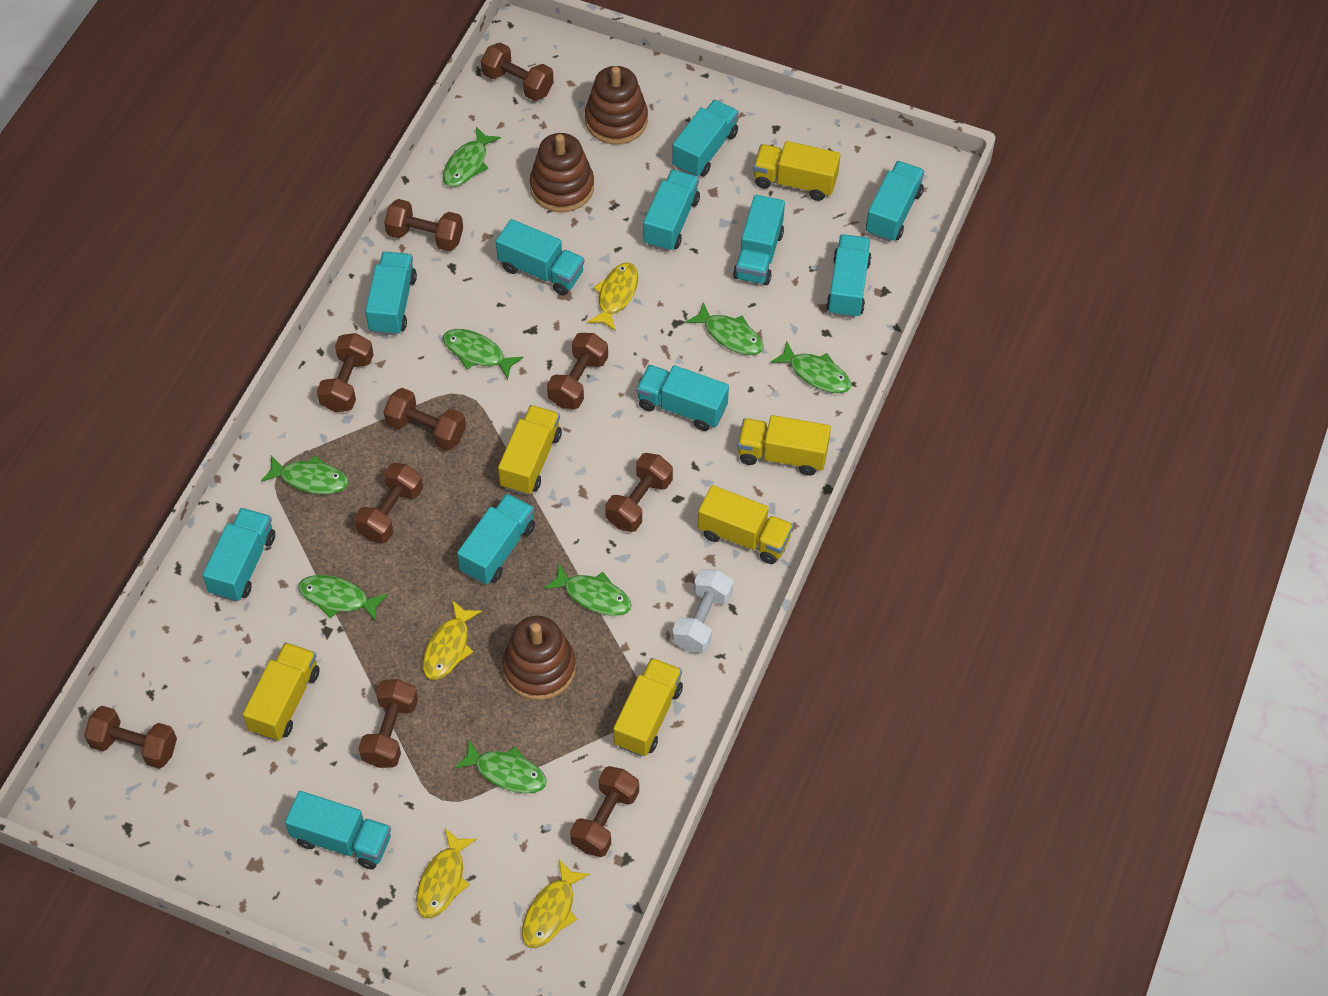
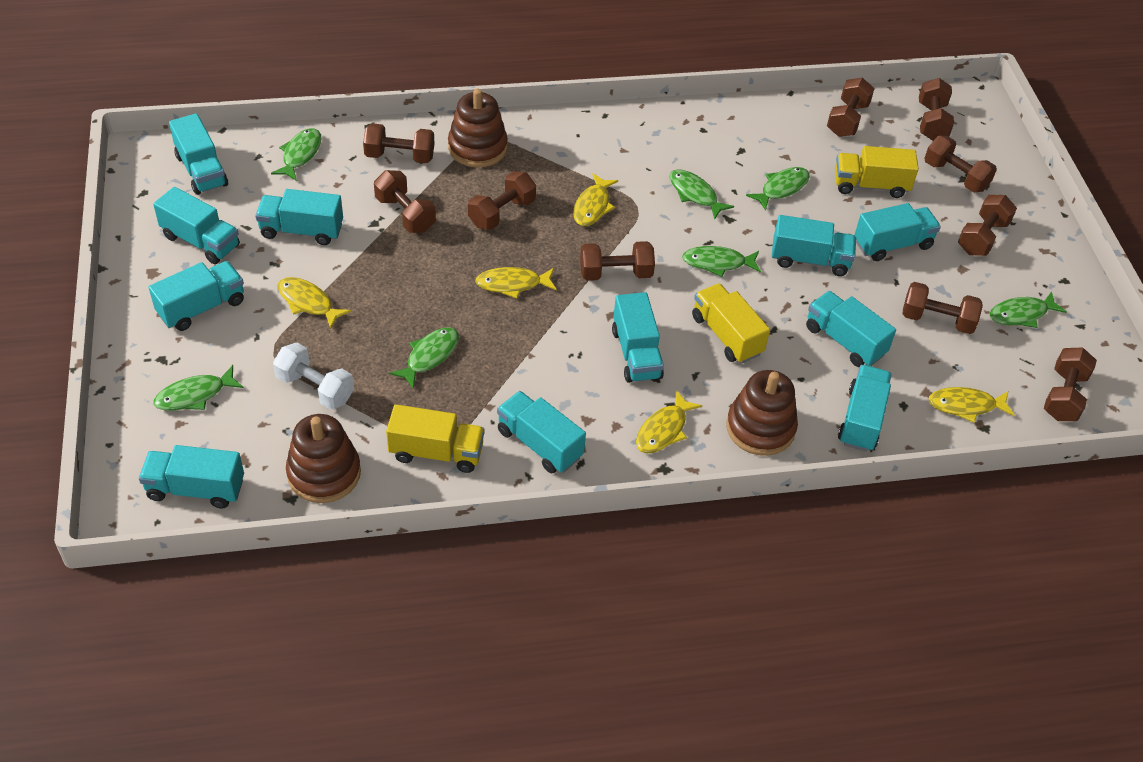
green fish: [261,455,348,494] [298,575,388,622] [443,127,501,187] [443,329,523,380] [454,739,547,793] [544,563,632,616] [686,302,764,355] [770,341,852,393] = 8 -> [153,365,244,411] [271,128,322,181] [389,327,459,389] [670,169,734,220] [682,246,761,277] [746,167,810,211] [990,291,1067,328] = 7
yellow fish: [416,829,477,918] [423,600,482,680] [522,859,590,948] [587,263,638,331] = 4 -> [278,277,351,329] [475,267,557,299] [573,173,618,226] [636,390,702,453] [929,387,1015,423] = 5
yellow truck: [243,642,320,741] [498,405,562,495] [613,658,683,756] [698,485,793,564] [737,415,831,476] [753,141,841,201] = 6 -> [386,404,484,473] [692,283,770,363] [835,146,919,198] = 3

